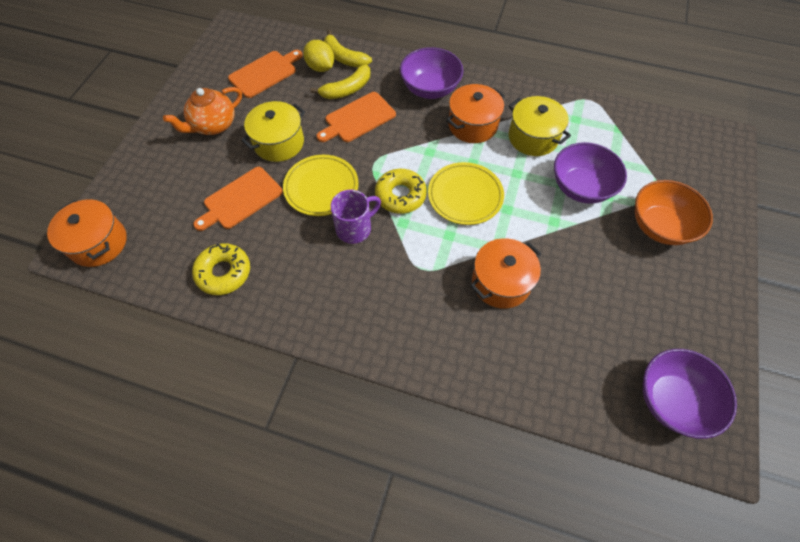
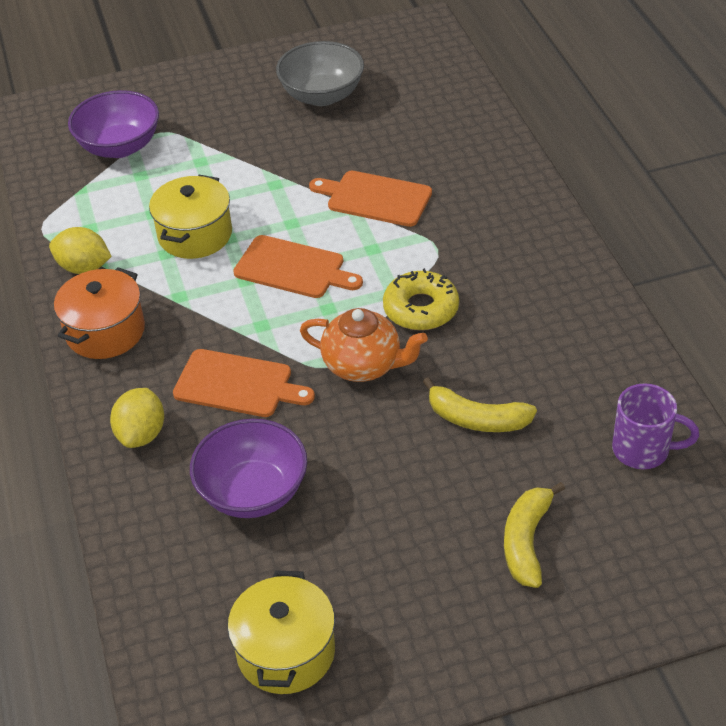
grey bowl: none = 0 -> [276,41,364,106] = 1
orange bowl: [635,180,713,245] = 1 -> none = 0
orange pot: [47,200,127,267] [446,84,505,143] [470,238,541,308] = 3 -> [54,267,145,359] = 1
purple bowl: [400,47,463,99] [554,142,627,204] [643,349,737,439] = 3 -> [68,90,159,158] [190,419,307,518] = 2
yellow donut: [192,243,250,295] [375,169,427,214] = 2 -> [383,268,459,330] = 1
yellow lemon: [303,40,334,72] = 1 -> [49,227,112,274] [110,388,164,448] = 2
yellow plate: [283,155,359,216] [428,162,504,225] = 2 -> none = 0

